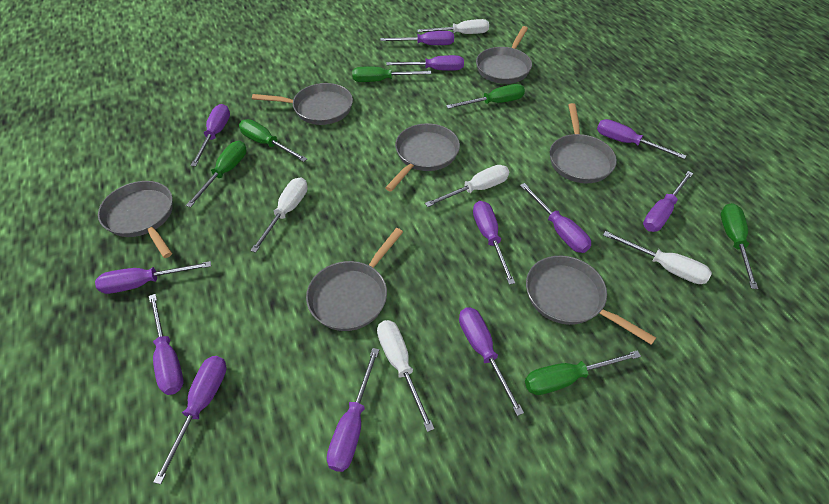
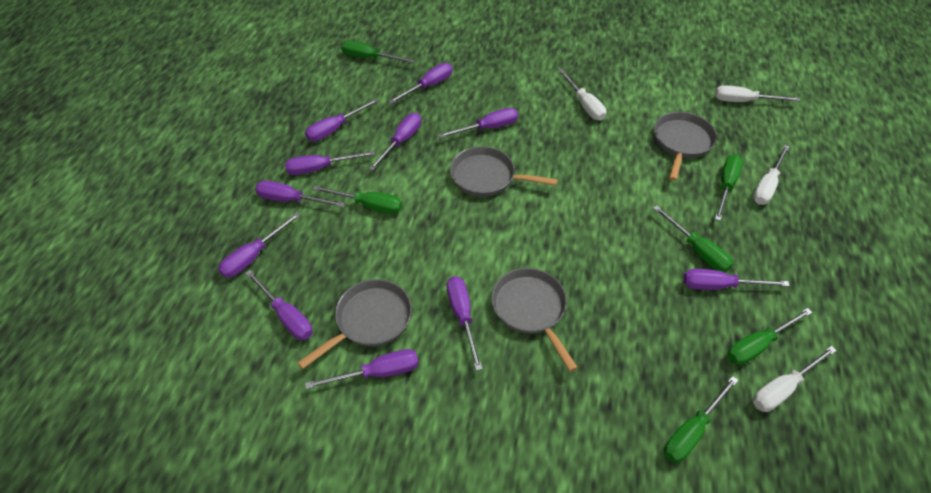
grey pan: [98,181,173,258] [252,83,353,125] [306,228,403,331] [385,123,460,191] [476,26,532,84] [526,256,656,345] [550,103,617,183] = 7 -> [298,279,412,369] [450,146,558,197] [491,268,578,372] [654,112,717,181] = 4
purple screwdriver: [95,261,211,294] [149,294,183,395] [153,356,227,484] [191,104,230,166] [327,348,379,472] [380,31,454,45] [386,55,464,71] [459,307,524,416] [473,201,515,285] [520,183,591,253] [597,119,686,159] [643,171,693,232] = 12 -> [218,212,300,278] [245,270,313,340] [255,181,345,207] [285,151,375,175] [305,98,378,141] [305,349,419,389] [369,113,421,171] [388,63,453,104] [438,108,518,138] [447,276,482,371] [683,269,790,290] = 11
white screwdriver: [250,177,308,253] [377,320,434,432] [417,19,489,34] [425,165,509,207] [603,231,712,284] = 5 -> [558,69,606,121] [715,85,800,102] [753,145,790,205] [753,346,837,412] = 4

